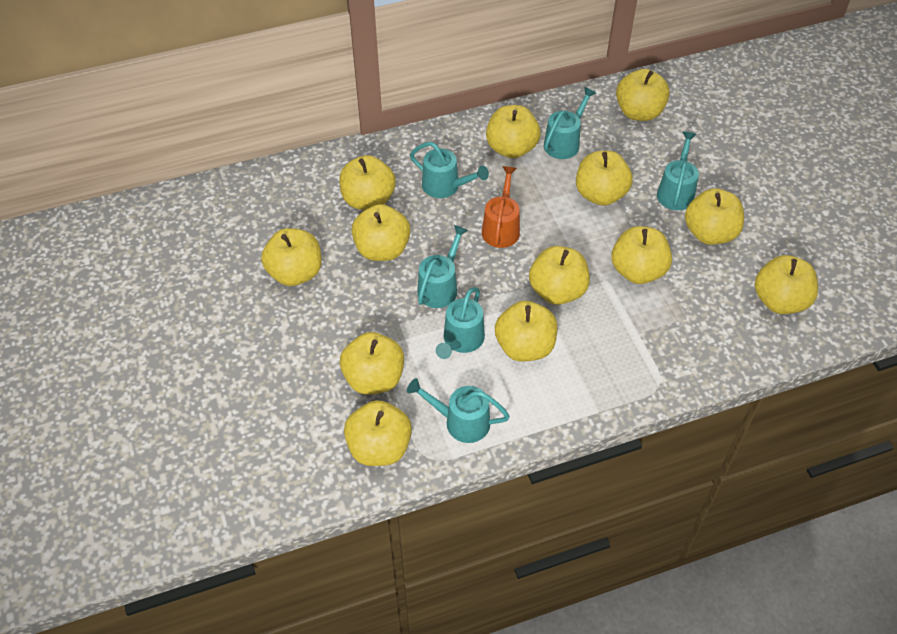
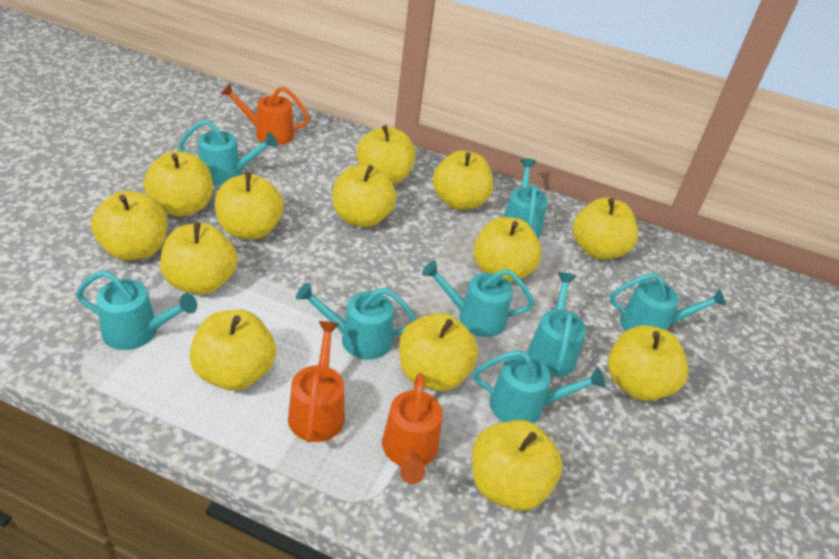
orange watering can: [482,166,520,248] = 1 -> [221,83,310,145] [288,321,345,443] [382,373,443,484] = 3
turquoise watering can: [407,378,510,443] [410,142,489,198] [417,225,468,308] [436,287,485,359] [544,87,596,159] [657,131,699,210] = 6 -> [76,270,197,350] [179,120,278,185] [296,283,416,360] [422,261,534,337] [473,350,605,423] [503,158,548,238] [527,272,586,376] [610,273,727,331] = 8

